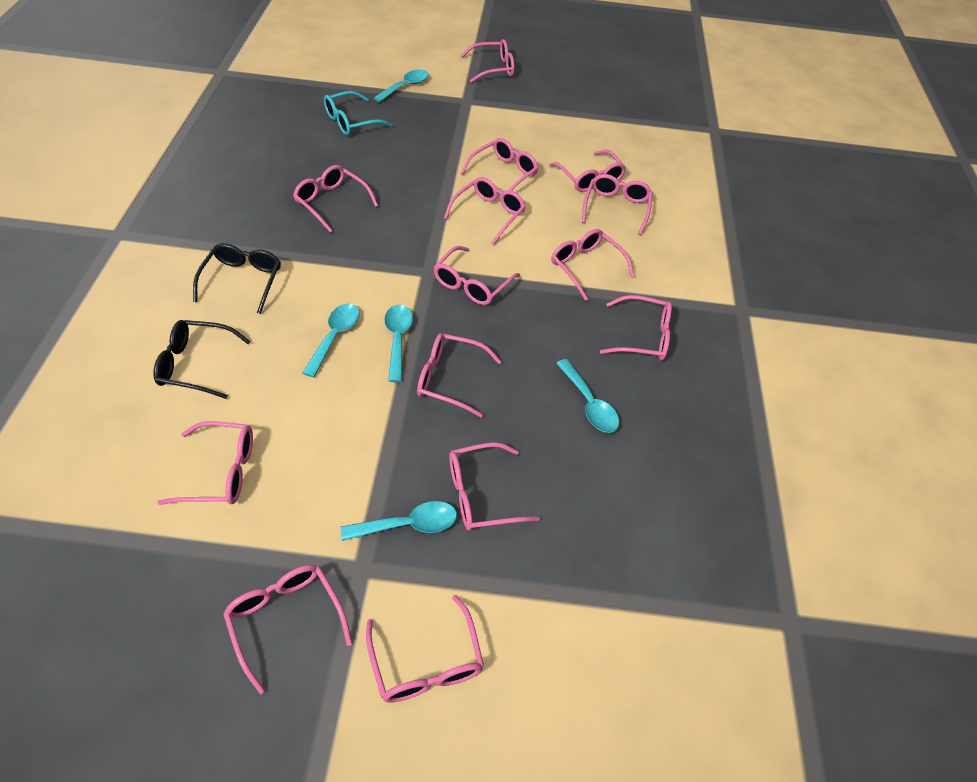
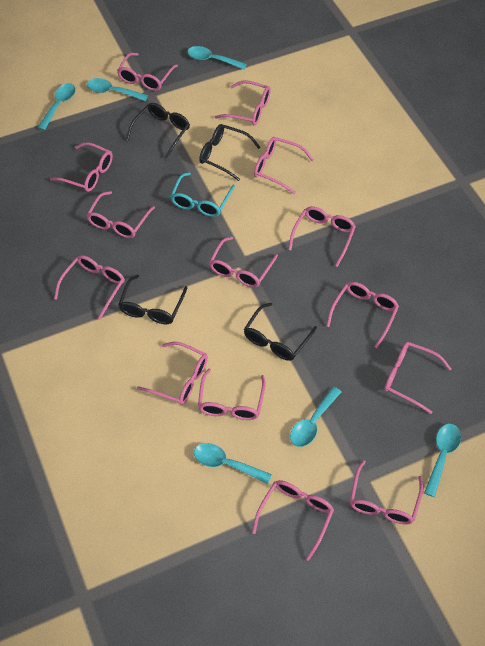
black glasses: [153,320,251,399] [193,243,281,314] = 2 -> [118,275,188,324] [126,103,190,159] [199,124,261,181] [244,303,317,361] = 4
turquoise spoon: [303,303,360,377] [340,501,457,541] [374,69,429,102] [384,305,413,382] [556,359,619,433] = 5 -> [37,83,76,131] [87,78,148,101] [187,46,247,70] [194,443,272,484] [290,387,341,447] [424,424,461,497] = 6

